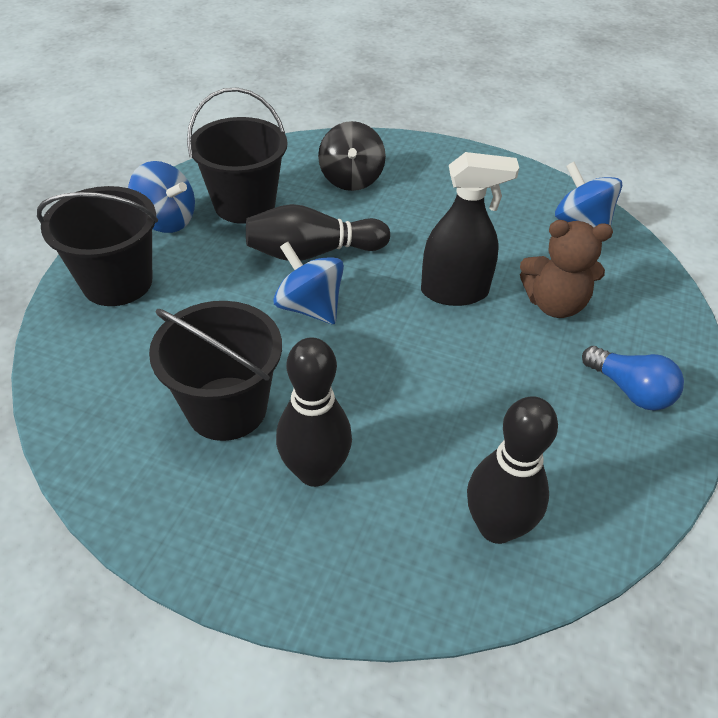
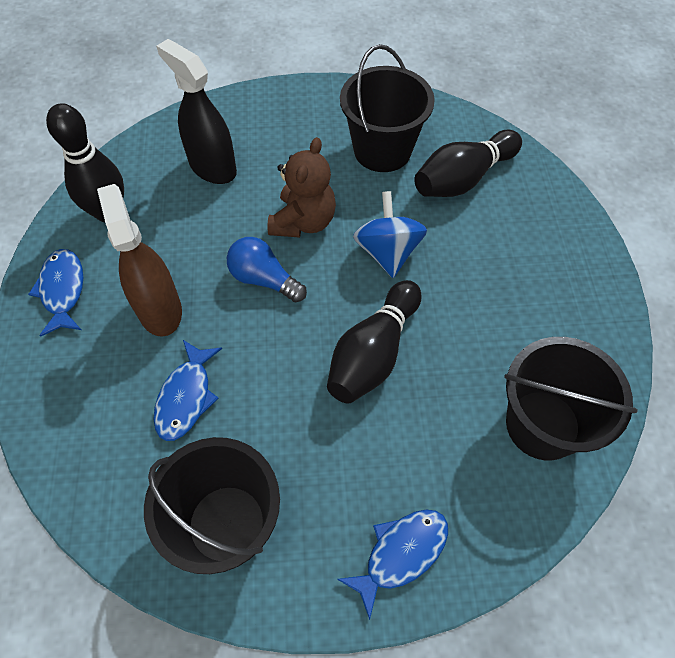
black spinning top: [318,121,386,191] = 1 -> none = 0
blue fish: none = 0 -> [28,249,83,337] [153,340,222,441] [337,509,448,620] = 3
blue spinning top: [128,161,195,233] [273,242,344,324] [555,162,622,228] = 3 -> [353,191,427,278] = 1
brown spray bottle: none = 0 -> [97,184,182,337] = 1

